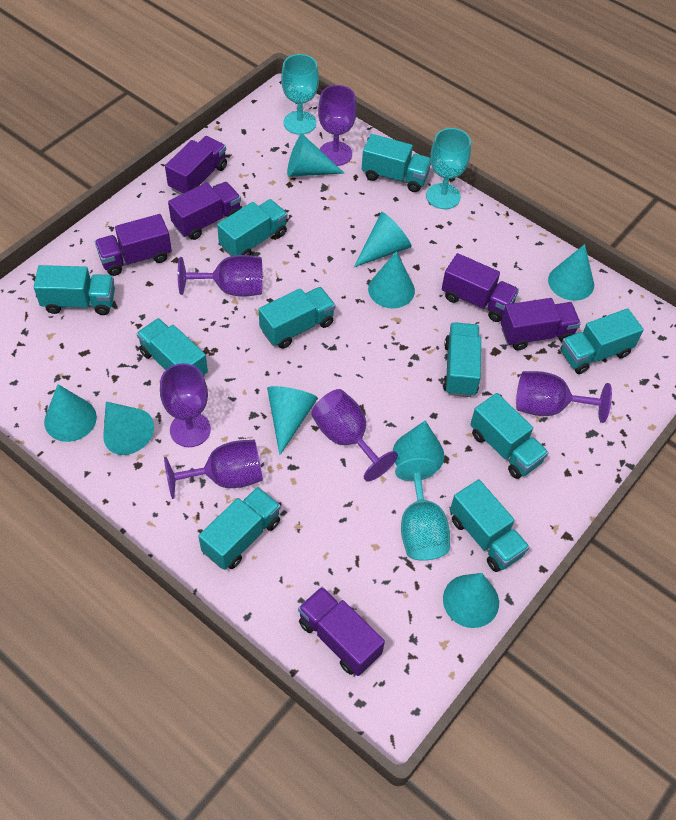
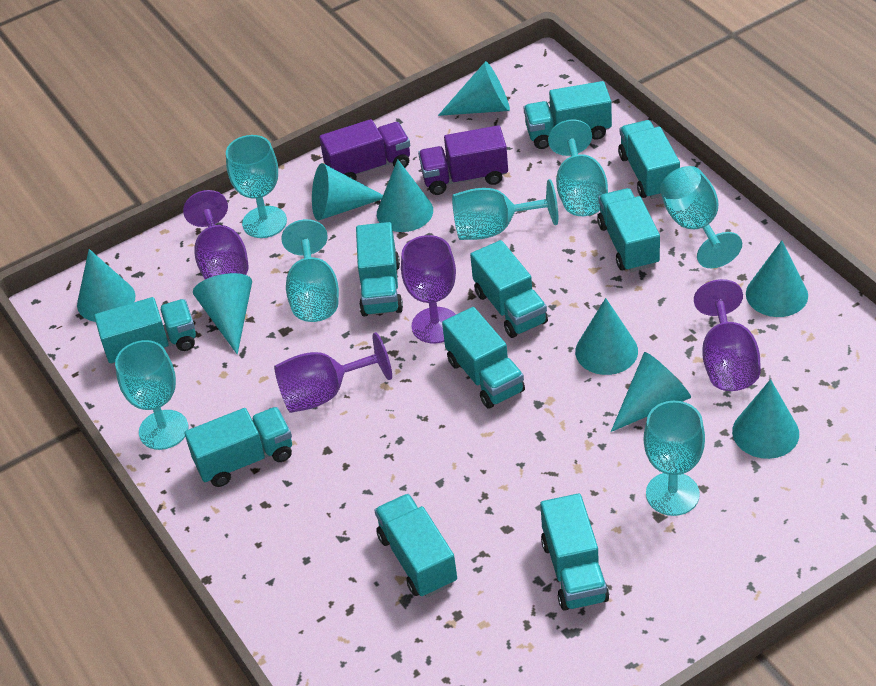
purple goblet: [160,363,211,447] [164,440,263,499] [178,255,263,297] [311,389,398,482] [318,85,357,166] [516,371,612,423] = 6 -> [183,190,249,280] [274,332,392,413] [401,235,456,343] [694,279,761,391] = 4
purple truck: [95,214,172,276] [165,136,227,195] [168,182,241,240] [298,587,385,676] [442,253,519,322] [501,298,581,350] = 6 -> [319,119,410,180] [418,125,508,195] = 2
turquoise goblet: [281,54,319,135] [395,458,450,561] [426,128,471,209] = 3 -> [115,340,188,450] [226,135,287,238] [281,219,339,322] [452,179,558,240] [548,119,608,216] [644,401,705,516] [660,166,742,268] = 7

